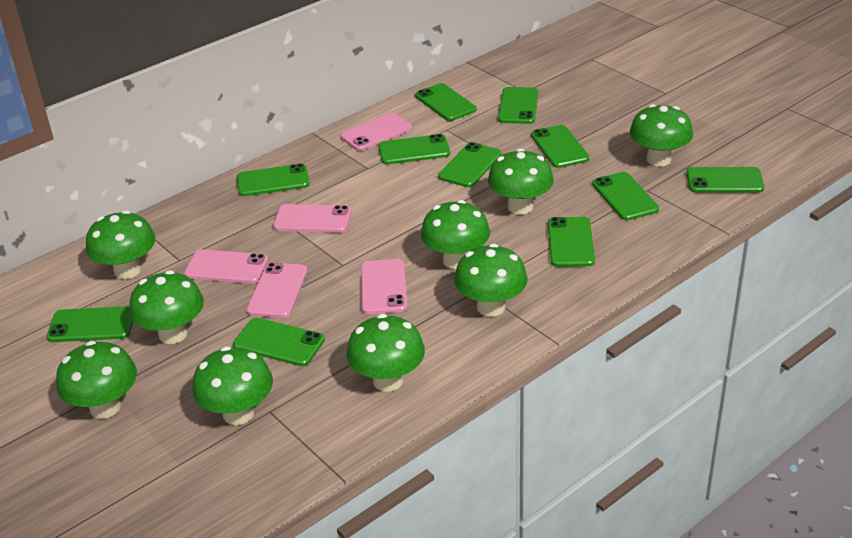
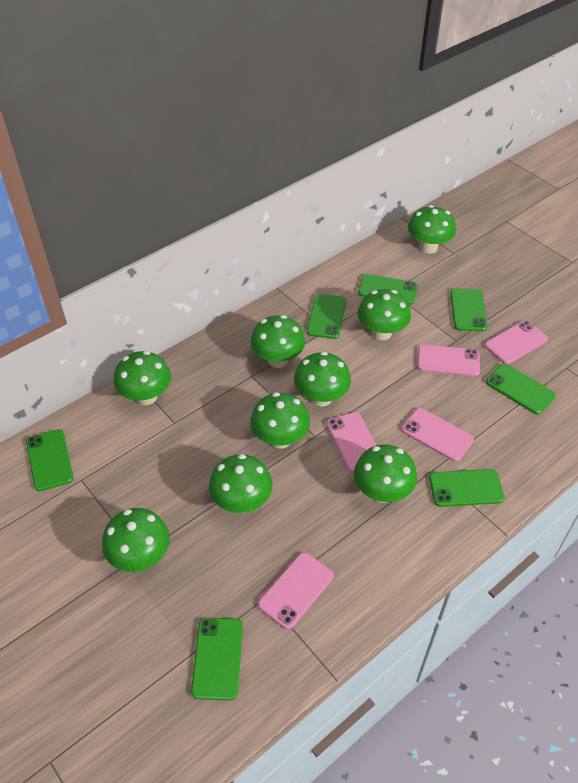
green phone: [47,306,133,342] [233,318,325,366] [237,164,310,196] [378,134,450,164] [415,83,477,121] [438,142,501,187] [498,87,539,124] [531,125,590,168] [548,217,595,267] [592,172,659,220] [686,167,764,193] = 11 -> [26,429,74,491] [191,618,243,700] [307,294,346,339] [358,274,418,305] [429,469,504,507] [450,288,487,331] [486,363,556,414] = 7

